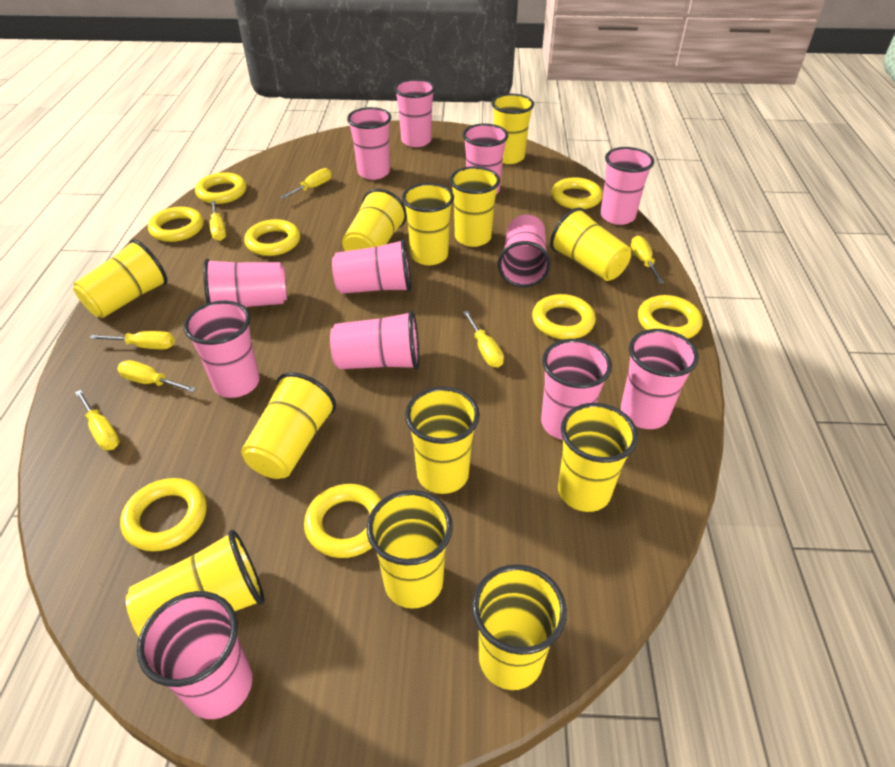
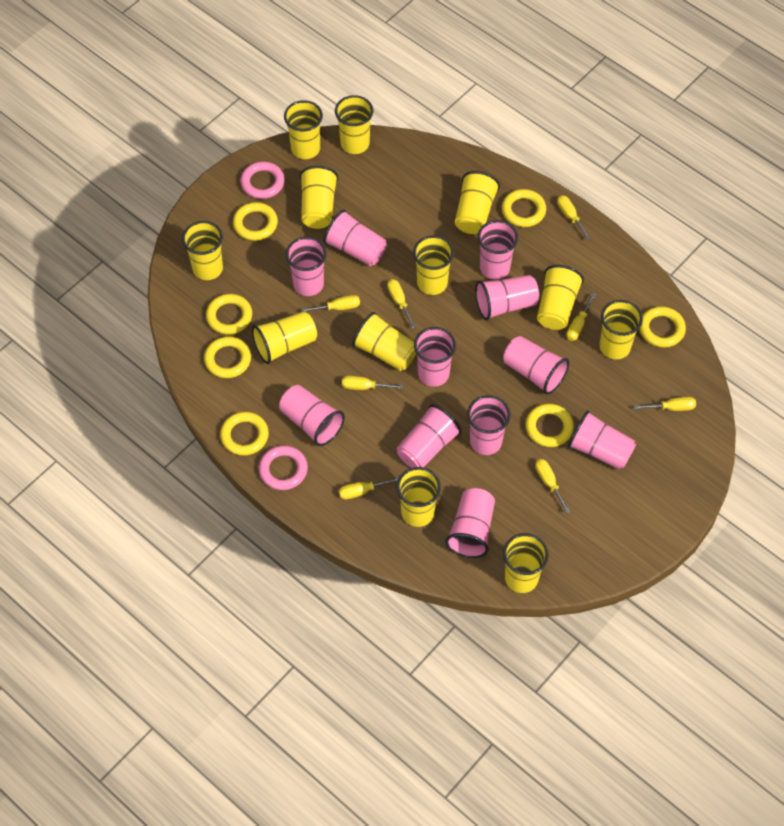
pink cup: [137,591,252,719] [184,301,260,398] [203,259,287,307] [330,310,419,370] [332,239,411,294] [347,107,391,180] [394,79,435,147] [462,124,509,194] [498,215,551,287] [541,339,612,440] [600,147,654,225] [621,329,699,429] = 12 -> [279,385,345,446] [286,237,327,296] [323,210,387,266] [397,404,461,468] [414,327,456,387] [445,488,495,558] [467,395,511,455] [475,275,539,320] [478,220,518,279] [503,336,569,395] [568,410,636,470] = 11
pink ring: none = 0 -> [240,162,285,199] [259,445,308,490] = 2
yellow ring: [120,478,207,552] [148,207,204,242] [195,172,247,204] [244,219,300,256] [304,484,382,558] [532,294,596,340] [552,177,603,209] [638,295,703,339] = 8 -> [204,336,251,378] [206,294,252,334] [220,412,269,456] [233,202,278,241] [502,189,546,227] [525,404,574,447] [639,306,686,348] = 7
yellow screwdriver: [75,390,120,450] [90,331,175,349] [117,360,196,393] [210,201,226,241] [280,168,332,199] [463,311,504,368] [631,236,664,283] = 7 -> [301,295,360,312] [339,477,399,500] [342,376,403,390] [387,279,416,328] [535,459,570,513] [557,195,591,240] [567,293,596,341] [634,397,696,411] = 8

